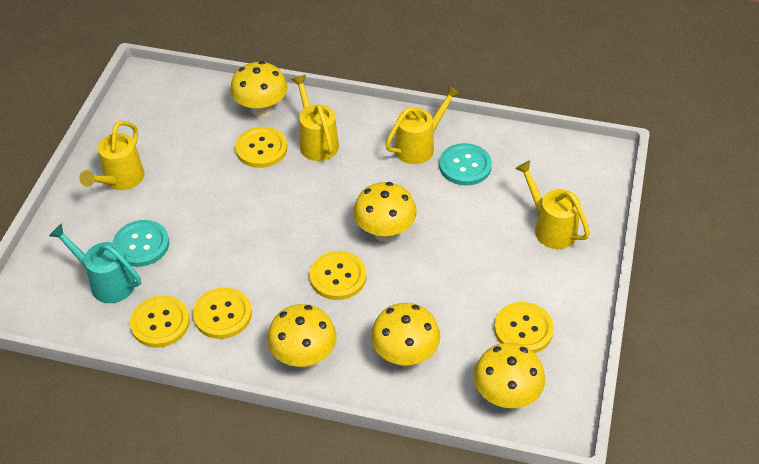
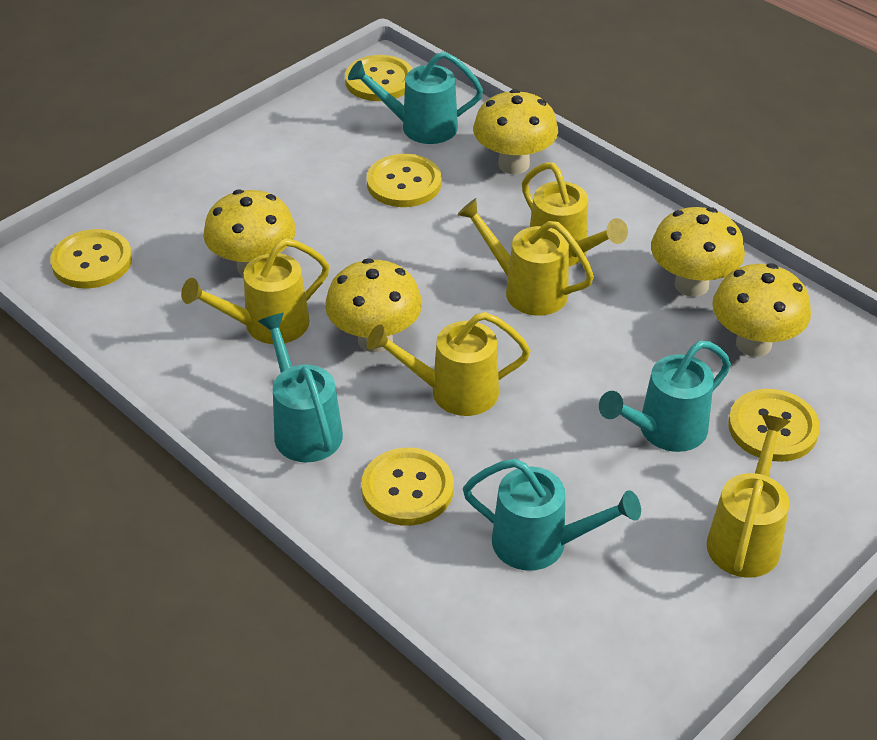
turquoise button: [113,220,169,267] [439,143,492,186] = 2 -> none = 0
turquoise watering can: [49,223,141,303] = 1 -> [258,313,343,462] [348,52,483,144] [463,459,641,571] [599,341,731,452] = 4
yellow watering can: [79,121,144,190] [291,75,339,161] [385,85,461,164] [515,161,590,249] = 4 -> [181,239,329,344] [367,312,530,416] [457,198,594,316] [522,162,628,266] [706,414,791,578] = 5

